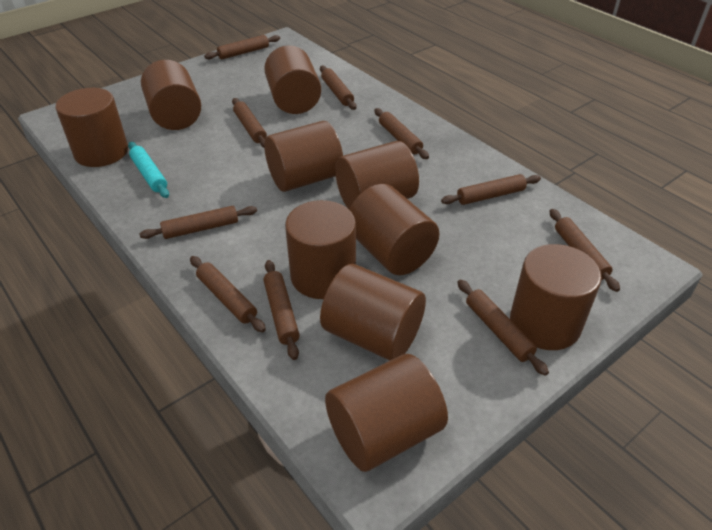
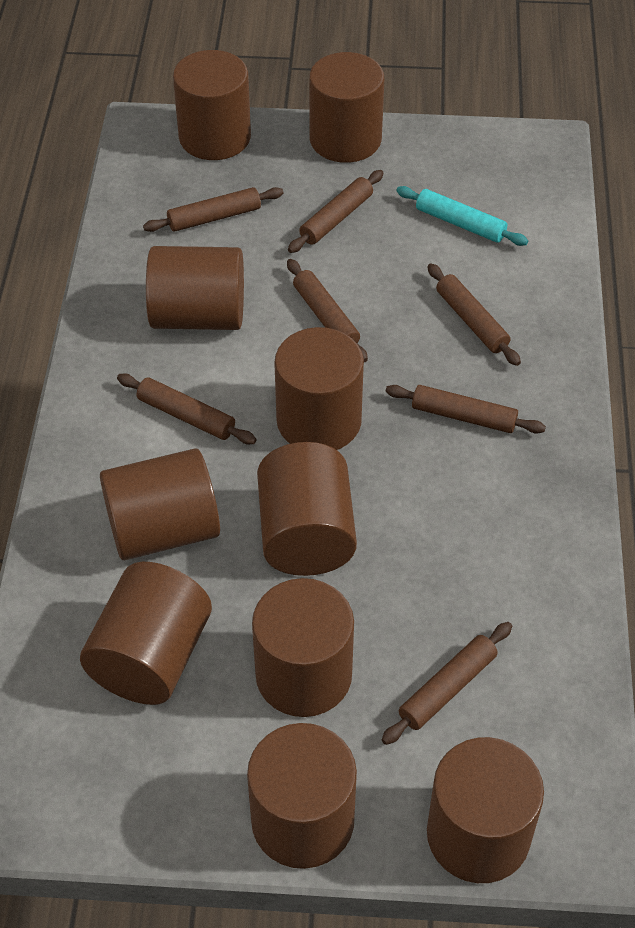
brown rolling pin: [139,206,257,239] [190,256,266,332] [204,35,280,59] [232,98,267,147] [263,260,300,360] [320,66,356,110] [374,108,429,159] [441,174,541,205] [457,279,549,376] [550,209,620,292] = 10 -> [117,373,256,444] [143,187,283,232] [287,259,368,362] [288,170,383,253] [382,622,512,745] [386,385,546,434] [427,263,521,366] = 7

